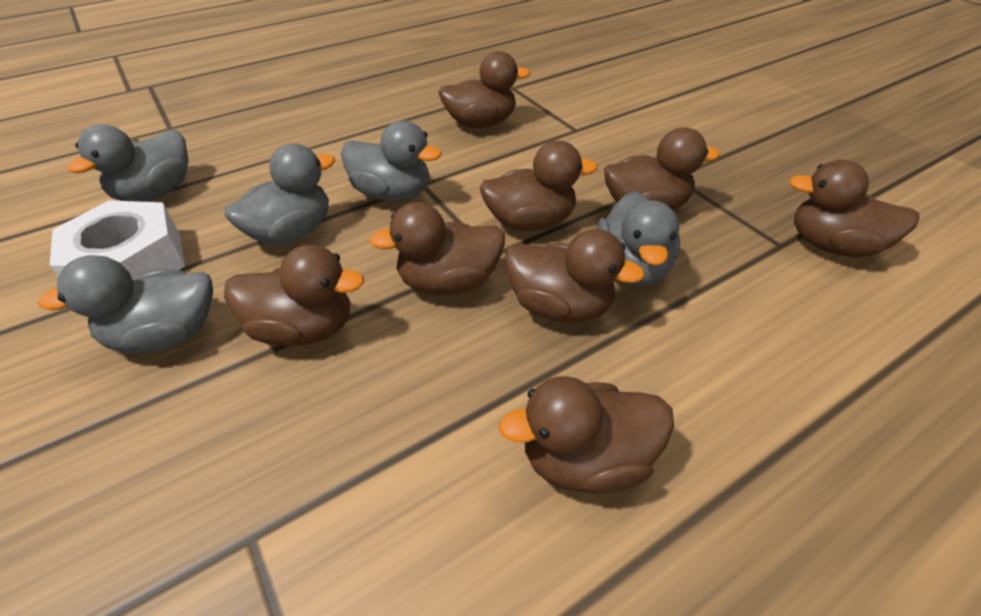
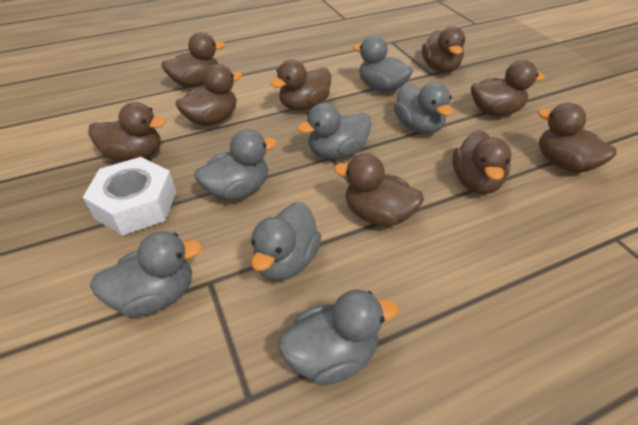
brown duck: [224,245,364,346] [369,202,505,296] [438,51,531,128] [480,141,598,231] [499,376,674,494] [504,229,645,323] [604,127,720,211] [789,159,920,257] = 8 -> [88,102,166,161] [161,32,225,88] [176,64,242,126] [270,59,331,110] [334,154,424,226] [422,26,465,73] [452,130,512,194] [471,60,545,116] [538,103,617,173] = 9
grey duck: [38,255,213,353] [68,124,188,202] [225,143,335,245] [341,120,441,201] [597,191,680,286] = 5 -> [90,231,203,317] [194,129,277,200] [251,202,321,281] [278,290,398,385] [297,103,372,159] [353,35,413,92] [394,82,453,134] = 7

